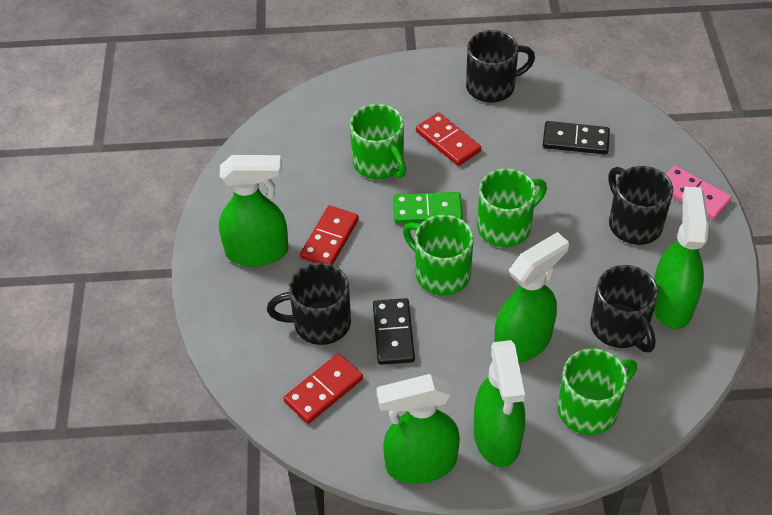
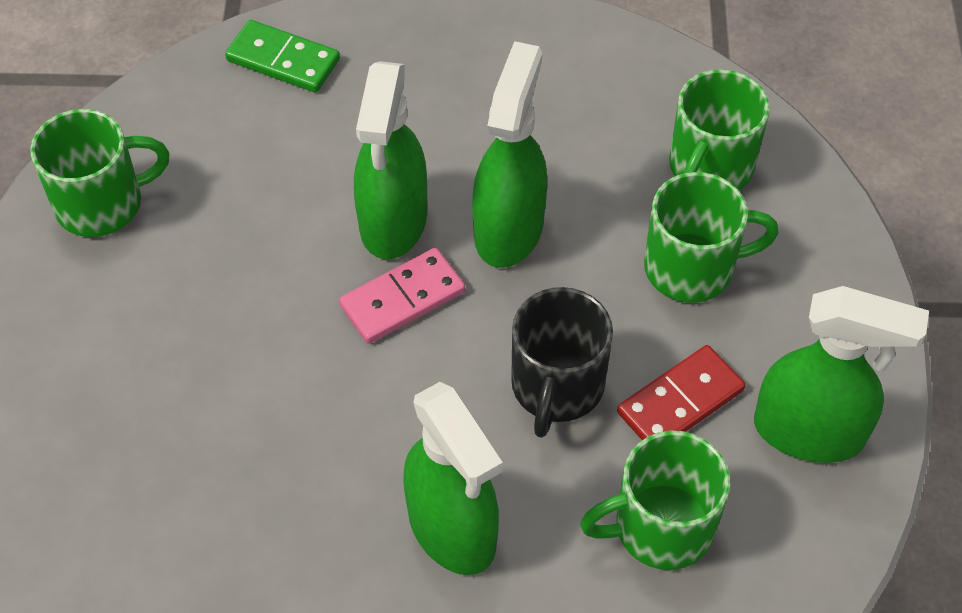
black domino: [373,298,415,365] [543,121,610,155] = 2 -> none = 0
black mug: [267,262,351,345] [466,30,535,103] [590,265,658,353] [609,166,673,245] = 4 -> [511,287,613,438] = 1
green spray bottle: [219,155,289,267] [376,374,460,484] [474,340,525,467] [494,232,569,363] [654,187,709,329] = 5 -> [354,61,427,259] [403,382,503,575] [472,41,547,268] [754,286,929,463] = 4
red domino: [283,353,363,424] [300,205,359,265] [416,112,481,166] = 3 -> [617,345,746,440] = 1

